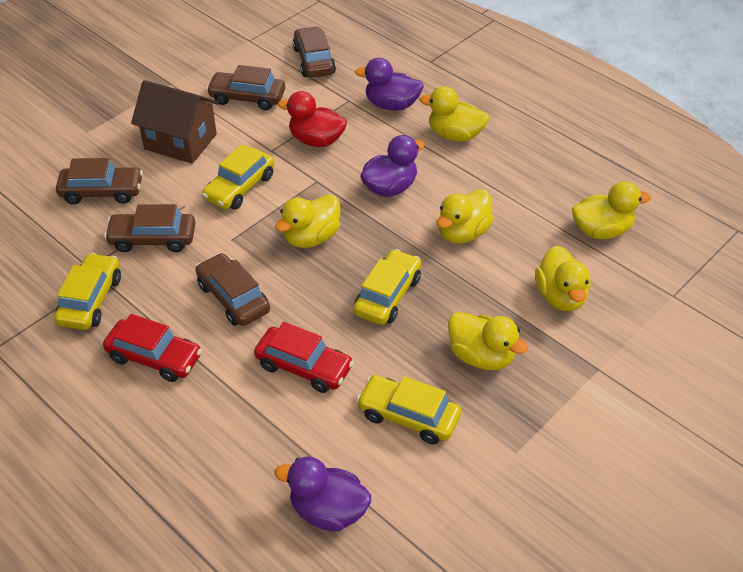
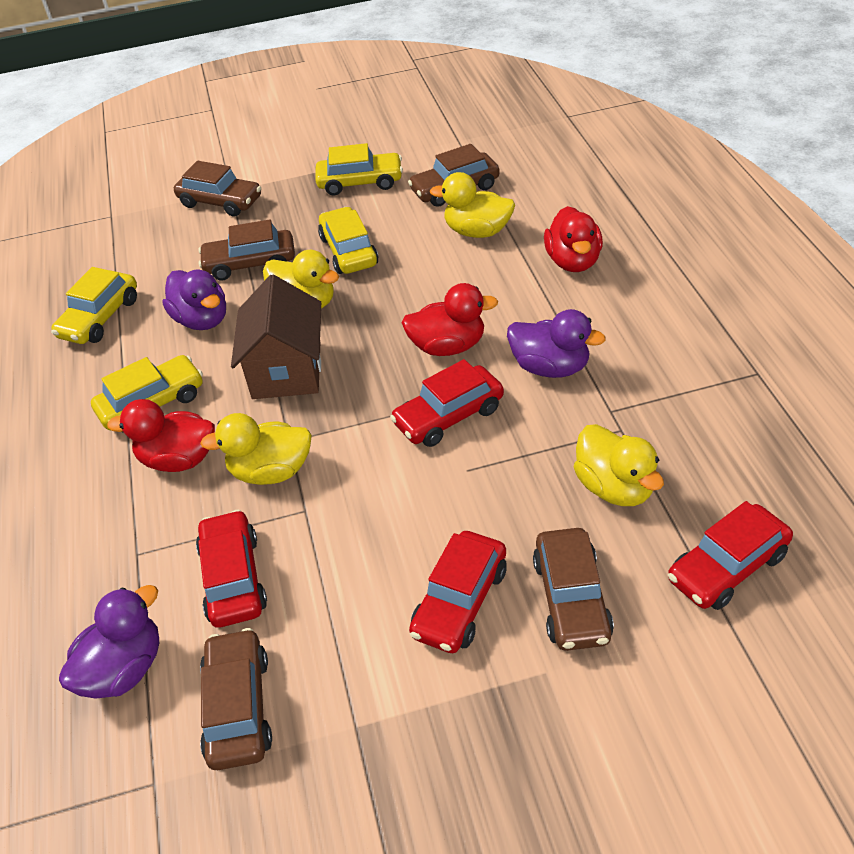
red car: [103,314,202,382] [254,322,354,393] = 2 -> [196,510,267,628] [390,359,504,447] [409,531,507,653] [668,501,793,610] = 4
red duck: [278,91,347,147] = 1 -> [107,399,215,472] [402,283,498,356] [544,206,603,272] = 3
yellow duck: [275,194,341,248] [419,86,489,142] [437,189,494,244] [448,312,528,370] [535,246,591,311] [572,181,651,239] = 6 -> [200,413,312,485] [263,250,339,309] [430,172,515,238] [574,424,664,506] = 4

